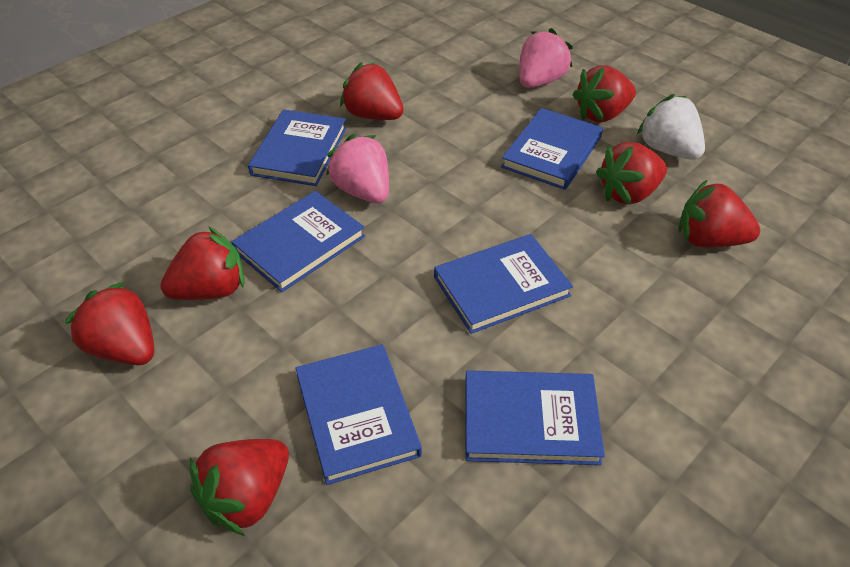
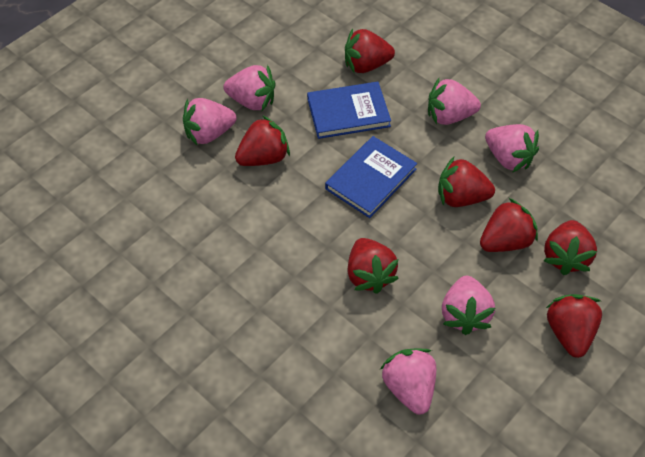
blue book: [232,191,365,292] [248,109,346,186] [295,344,422,485] [434,234,573,334] [465,370,605,465] [501,108,603,190] = 6 -> [307,82,391,139] [325,136,417,218] = 2
pink strawberry: [326,134,389,203] [519,28,573,88] = 2 -> [183,98,236,145] [223,65,275,111] [380,348,436,415] [428,78,481,125] [442,276,495,335] [485,124,539,173] = 6
white strawberry: [637,94,705,160] = 1 -> none = 0

